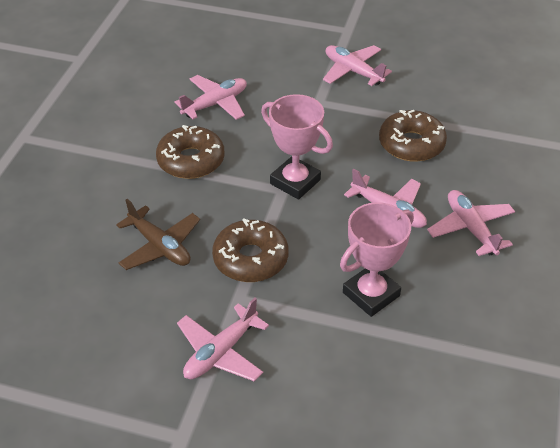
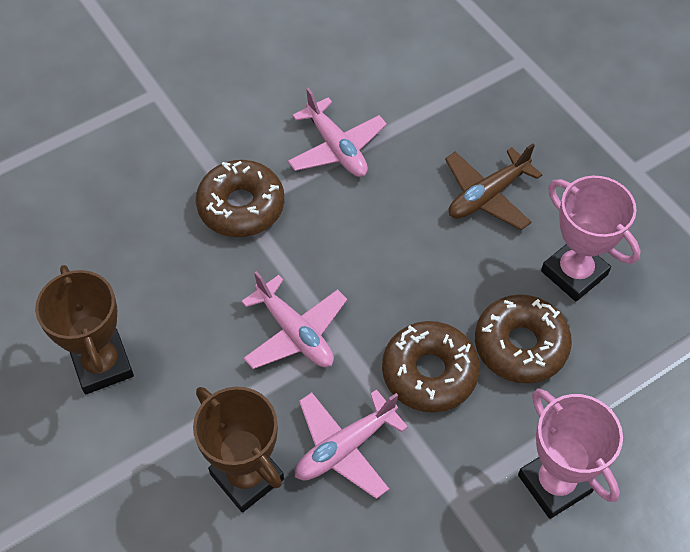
brown trophy: none = 0 -> [35,265,134,394] [193,387,284,513] = 2
pink plane: [175,75,247,120] [177,298,269,381] [323,45,392,86] [344,168,427,228] [427,190,515,256] = 5 -> [241,271,347,369] [288,88,387,177] [295,389,408,499] = 3

